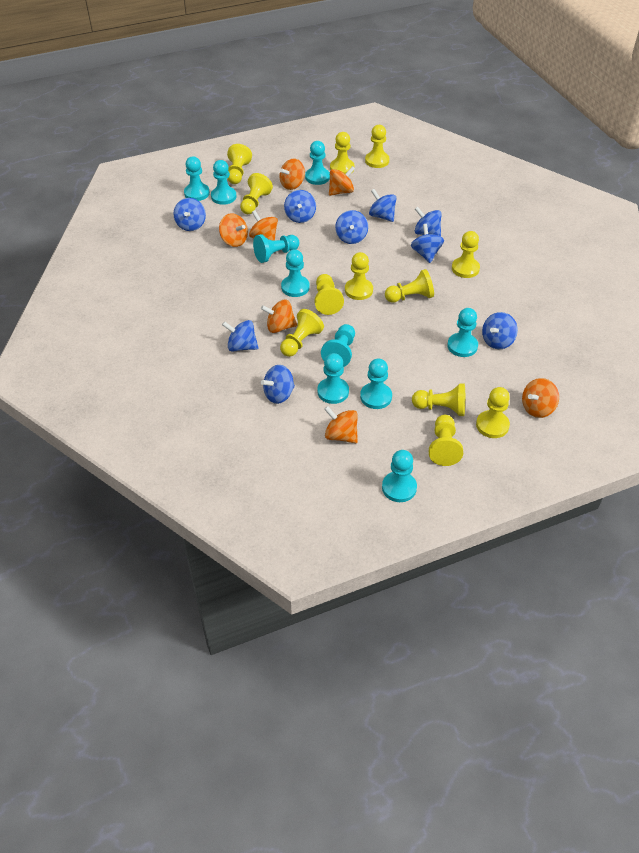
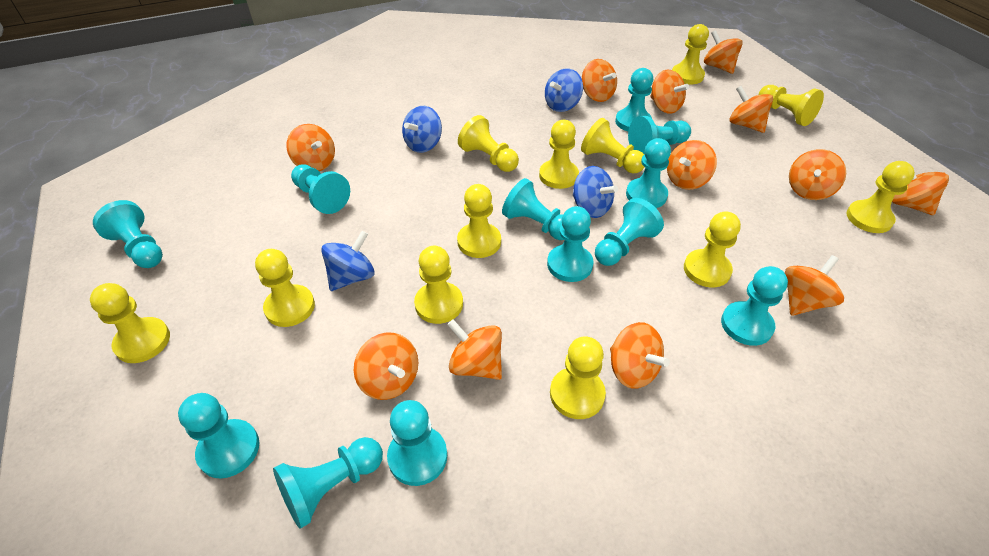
blue spinning top: [174,198,206,231] [222,320,259,351] [261,365,295,404] [284,190,316,223] [335,210,368,244] [369,189,396,222] [411,224,444,263] [415,206,441,237] [482,312,518,349] = 9 -> [321,231,375,291] [402,106,442,153] [545,68,583,112] [573,166,618,218] = 4
orange spinning top: [219,213,248,247] [249,210,278,240] [261,300,297,333] [280,158,305,190] [324,406,358,443] [329,166,355,196] [522,378,559,418] = 7 -> [286,124,335,171] [354,333,418,400] [447,319,502,380] [582,59,617,102] [610,322,670,389] [650,70,689,114] [667,140,717,190] [704,30,743,74] [730,86,773,133] [785,255,844,316] [789,149,846,200] [892,162,949,215] = 12
turquoise pawn: [184,156,210,201] [211,160,237,205] [253,234,299,263] [281,249,309,297] [305,141,330,185] [317,353,349,404] [321,324,355,367] [360,358,392,409] [382,450,417,502] [447,308,478,357] = 10 -> [93,200,163,268] [178,393,259,478] [273,437,383,529] [291,164,350,214] [387,400,447,486] [502,178,564,240] [547,206,594,282] [595,198,664,266] [615,68,653,131] [626,138,671,208] [628,116,691,154] [721,266,788,346] = 12

